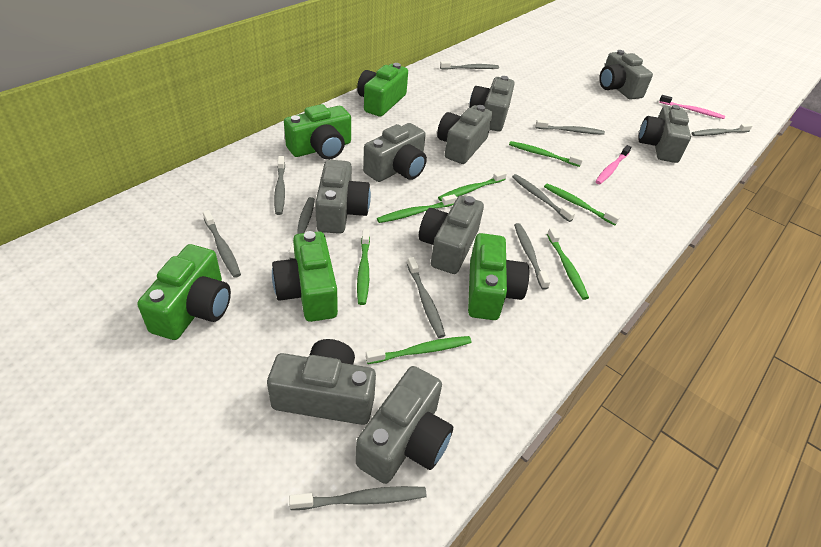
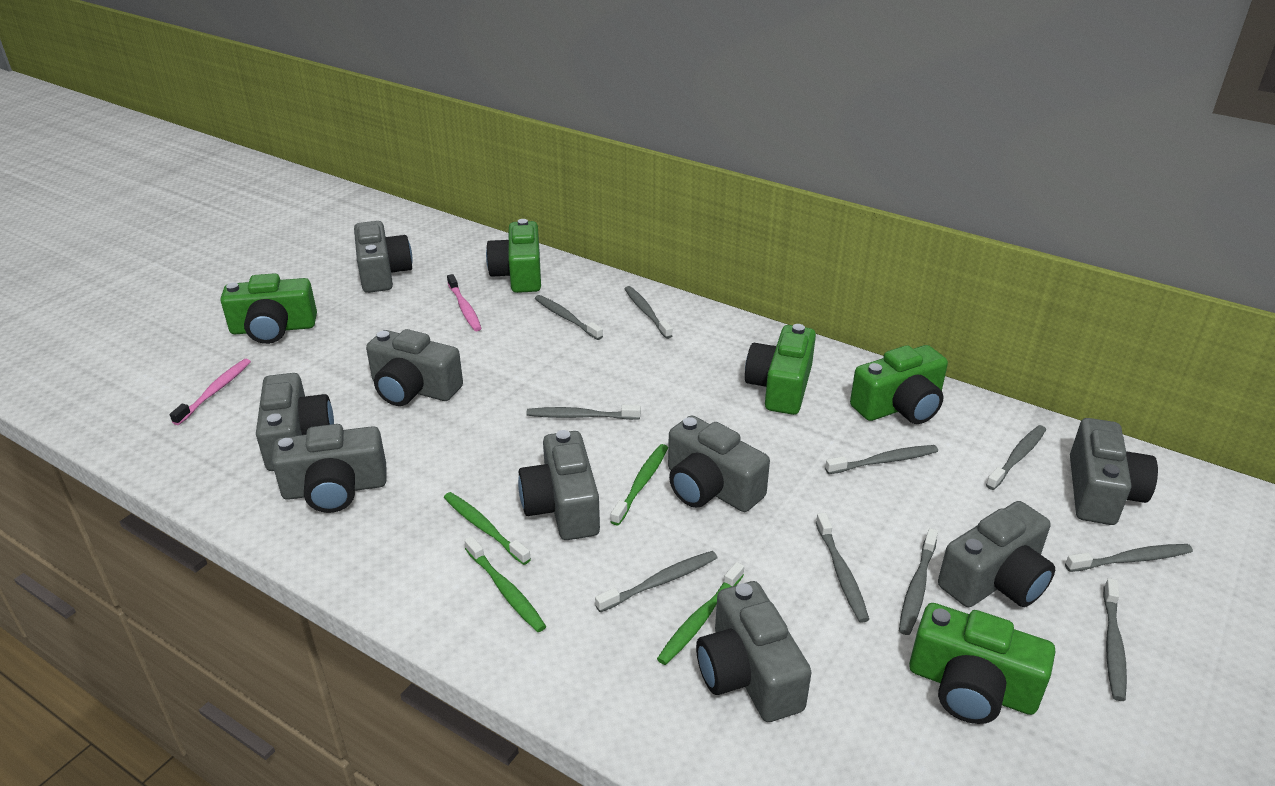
green toothbrush: [357,229,370,305] [366,336,472,364] [377,194,457,223] [438,170,507,201] [509,141,583,167] [544,183,620,225] [547,228,589,300] = 7 -> [444,492,531,565] [464,536,546,632] [610,444,668,525] [657,562,744,665] = 4

